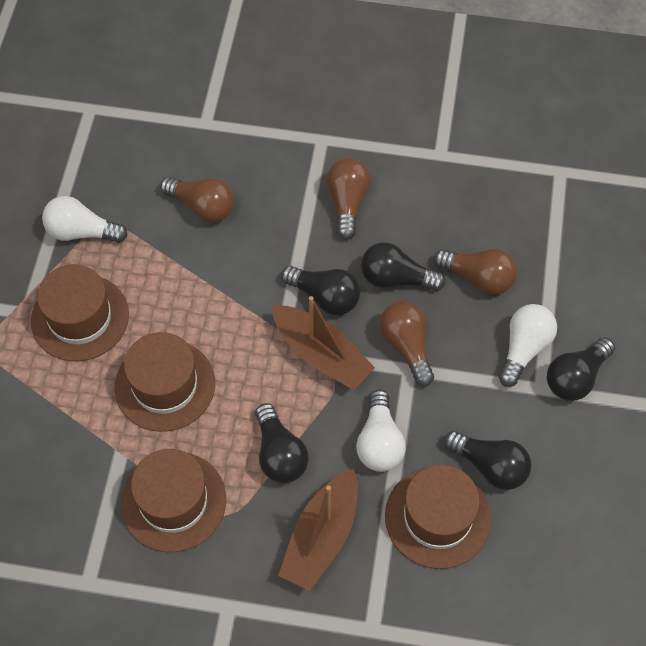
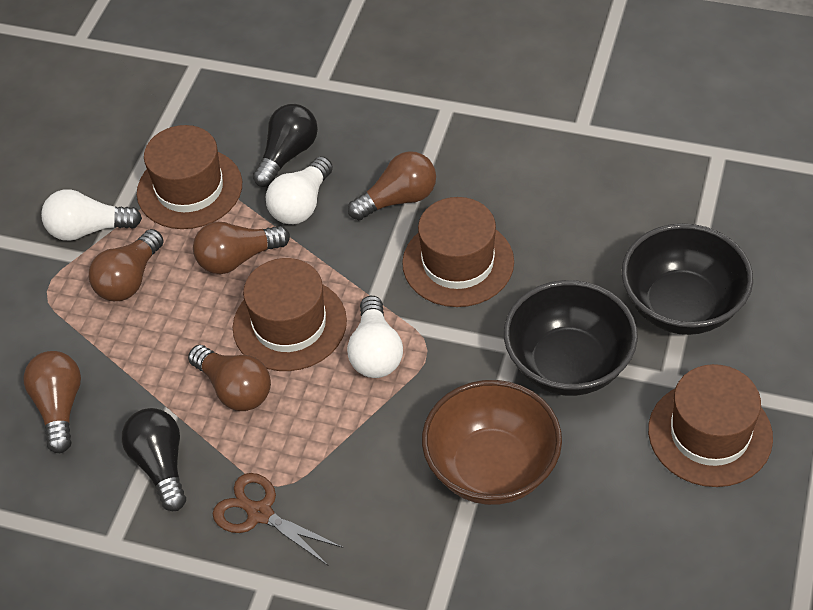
black bowl: none = 0 -> [504,280,638,396] [621,223,753,335] = 2
black light bulb: [255,403,308,483] [281,266,360,315] [361,242,445,291] [444,431,531,490] [547,337,615,401] = 5 -> [122,408,186,511] [253,104,318,187] = 2
brown boat: [272,296,375,390] [278,469,358,591] = 2 -> none = 0
brown bowl: none = 0 -> [422,380,562,505] = 1
brown light bulb: [160,177,234,223] [327,158,371,240] [379,301,434,386] [433,249,517,295] = 4 -> [23,351,81,453] [89,229,164,301] [188,345,271,411] [193,222,290,274] [348,151,436,220] = 5
brown scissors: none = 0 -> [213,473,343,566] = 1

